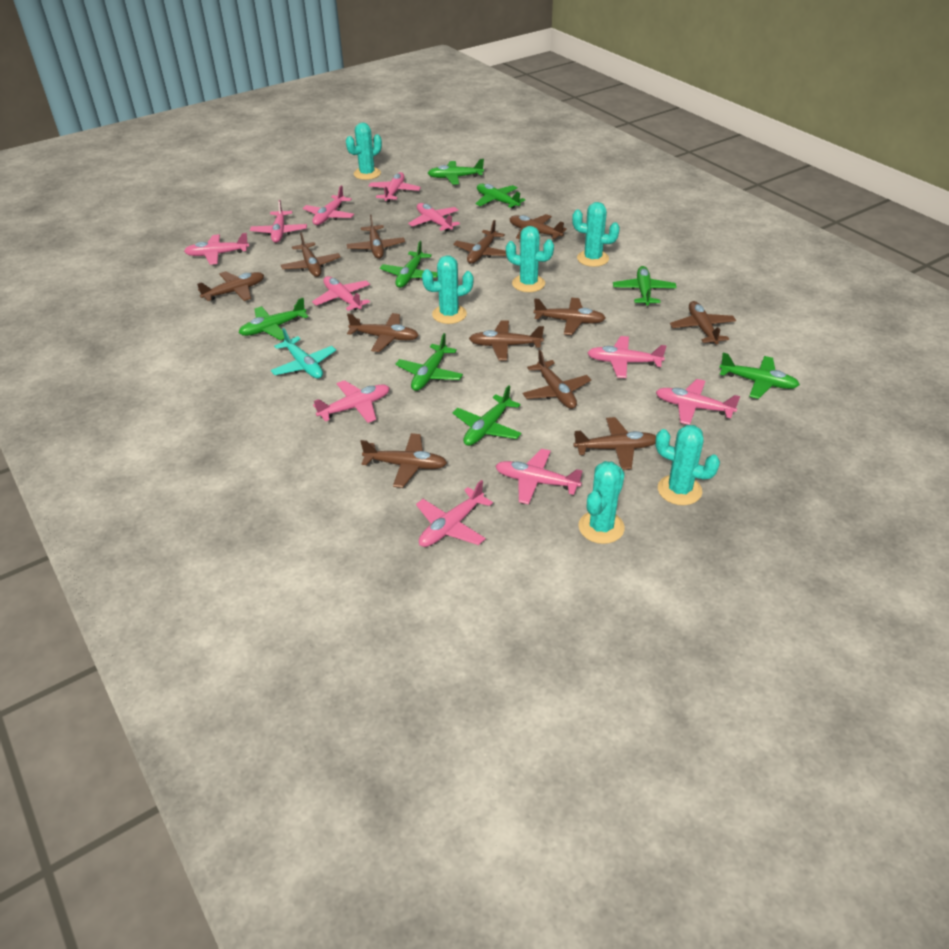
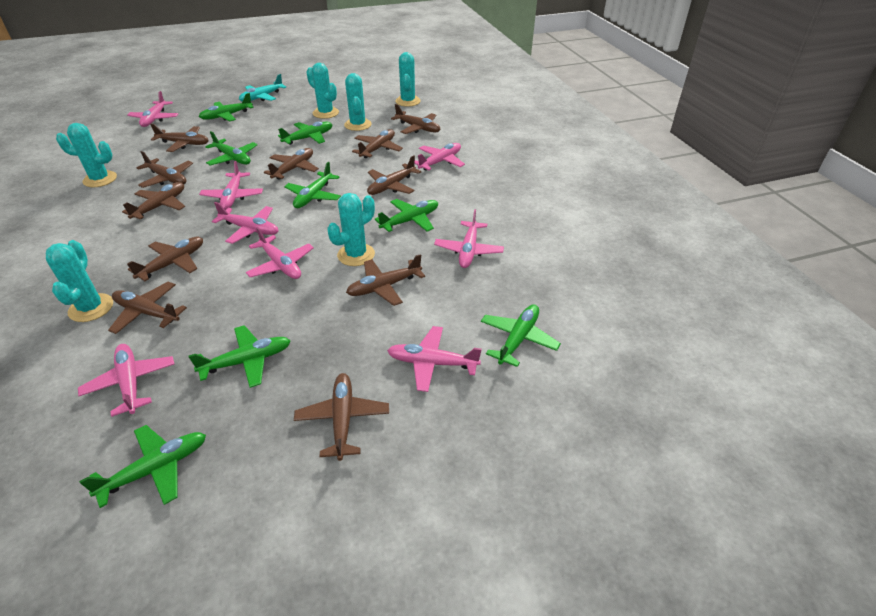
brown plane: [197,271,264,301] [281,232,341,277] [347,214,405,259] [347,313,419,352] [360,433,447,488] [453,220,506,264] [469,320,544,361] [509,214,567,239] [523,350,591,409] [534,298,605,335] [573,417,656,470] [670,301,736,344] = 12 -> [108,282,187,334] [122,182,185,220] [127,237,203,281] [137,151,193,188] [150,124,209,152] [264,148,319,180] [294,373,389,461] [346,254,425,306] [352,129,403,158] [367,156,421,195] [391,104,440,134] = 11
pink plane: [184,233,249,265] [250,200,307,243] [303,185,354,225] [312,276,370,311] [313,380,390,423] [368,172,421,202] [408,203,460,231] [416,480,493,547] [496,449,583,504] [587,336,667,378] [656,379,740,425] = 11 -> [78,344,174,417] [127,91,178,127] [199,161,263,210] [212,202,278,244] [246,227,314,279] [387,326,482,392] [415,143,465,171] [434,209,504,268] = 8

